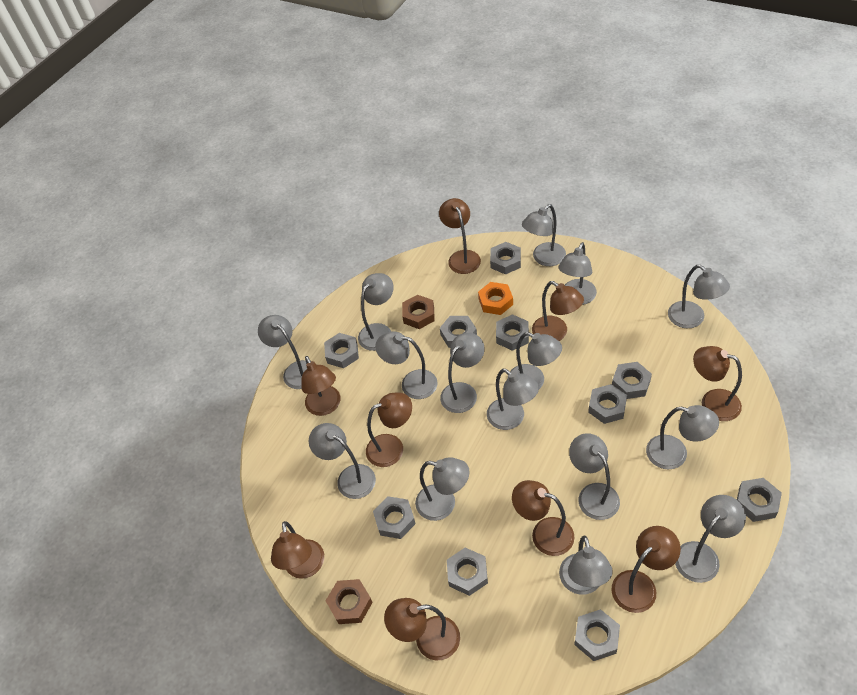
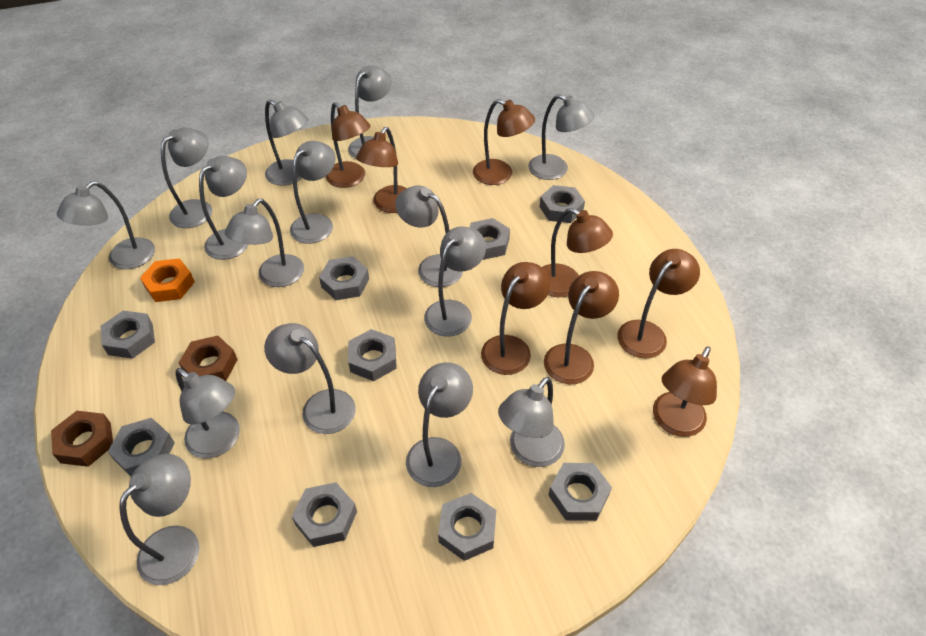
brown lamp: [271,521,324,579] [301,356,340,416] [366,392,412,467] [384,598,460,661] [439,198,481,274] [512,480,575,556] [532,281,584,341] [612,526,681,613] [693,346,742,421] = 9 -> [325,102,371,188] [356,127,407,213] [473,99,535,185] [481,262,550,375] [542,208,613,297] [544,271,619,384] [617,249,700,358] [653,346,717,437] = 8
grey nut: [324,333,359,368] [373,496,416,539] [440,316,477,348] [447,548,488,596] [490,242,521,275] [496,314,529,351] [574,609,620,661] [588,384,627,424] [612,362,652,399] [737,478,782,522] = 10 -> [101,311,155,359] [108,418,175,477] [292,482,357,547] [319,256,369,300] [348,329,397,381] [438,493,497,561] [469,218,510,260] [539,185,585,223] [548,463,612,521] = 9

